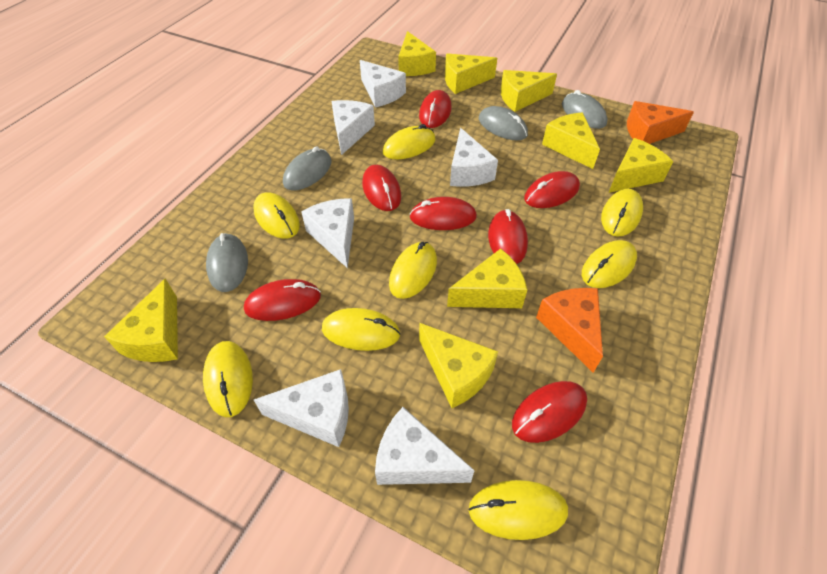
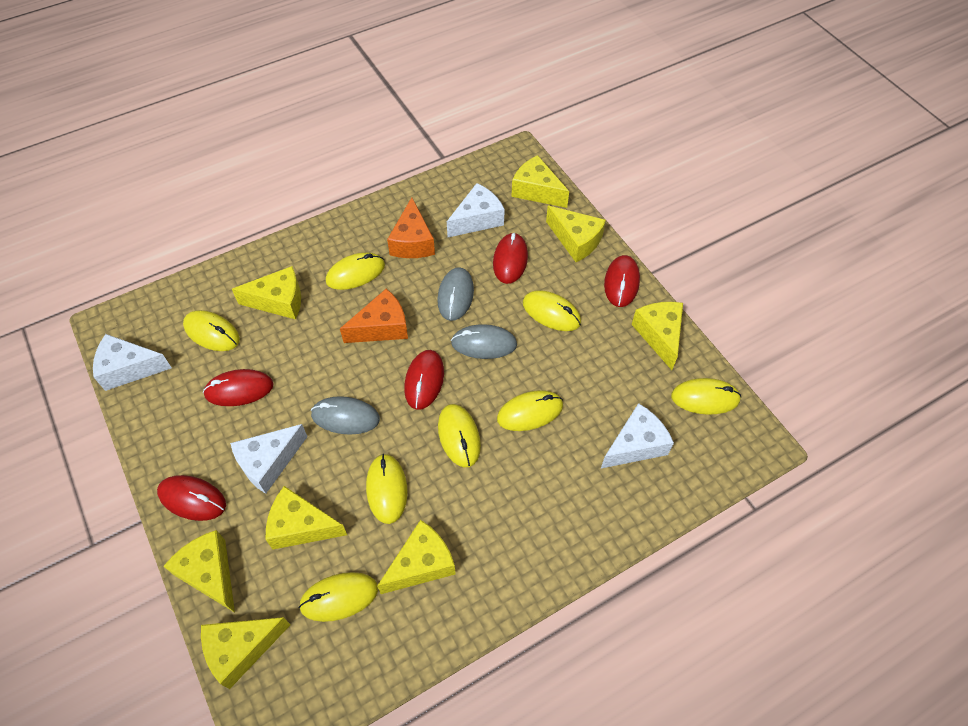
grey mouse: [206,233,248,292] [283,146,332,190] [479,106,528,140] [562,90,608,129] = 4 -> [311,396,380,435] [437,267,474,321] [451,324,517,359] = 3
red mouse: [244,279,321,321] [362,165,401,211] [409,197,477,230] [419,90,451,128] [488,209,528,264] [512,381,587,443] [524,171,580,208] = 7 -> [157,475,226,521] [203,369,274,406] [404,350,444,410] [493,232,528,284] [604,255,640,307] = 5
white cheese: [254,369,349,447] [301,198,354,268] [332,100,375,155] [360,60,406,107] [375,407,475,485] [450,128,498,187] = 6 -> [93,334,172,391] [230,424,308,494] [447,183,505,237] [601,403,674,468] = 4

